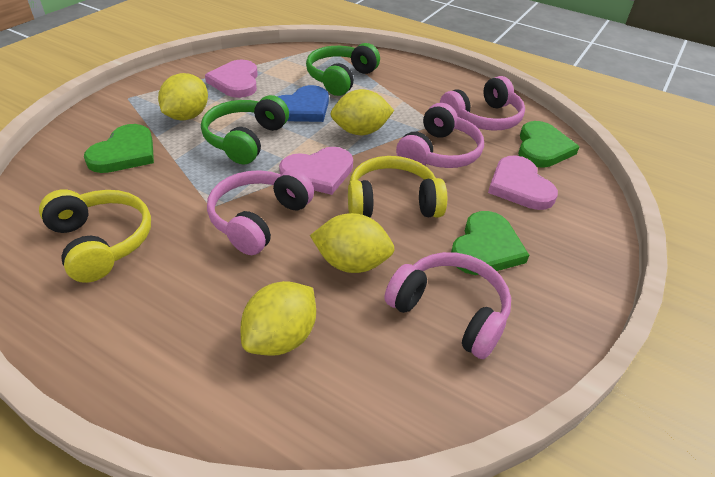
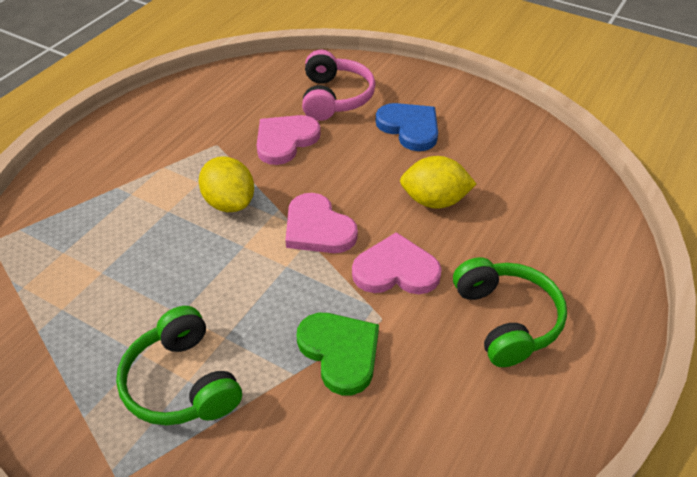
green heart: [84,124,154,173] [451,211,529,275] [518,121,579,168] = 3 -> [297,313,379,395] = 1
pink headphones: [207,170,314,255] [384,252,511,359] [396,103,484,168] [440,76,525,131] = 4 -> [302,50,376,121] = 1
yellow headphones: [39,189,151,283] [348,156,447,218] = 2 -> none = 0
yellow lemon: [158,73,208,120] [241,281,316,356] [310,213,395,273] [330,89,394,135] = 4 -> [199,156,254,212] [400,156,476,209] = 2

